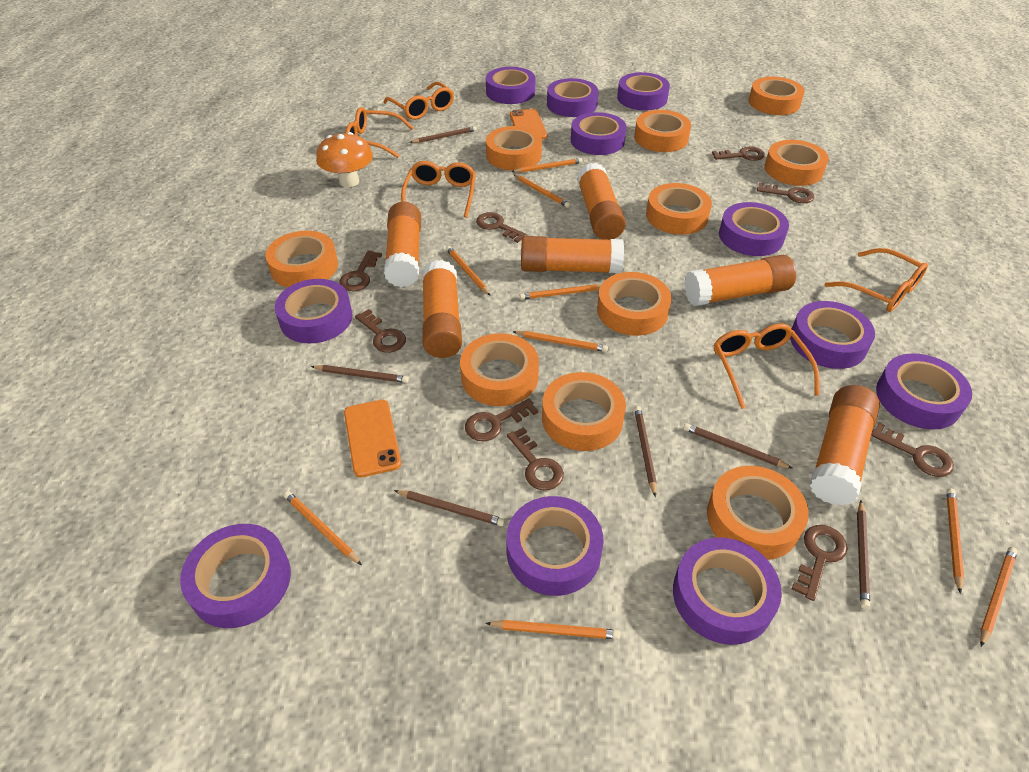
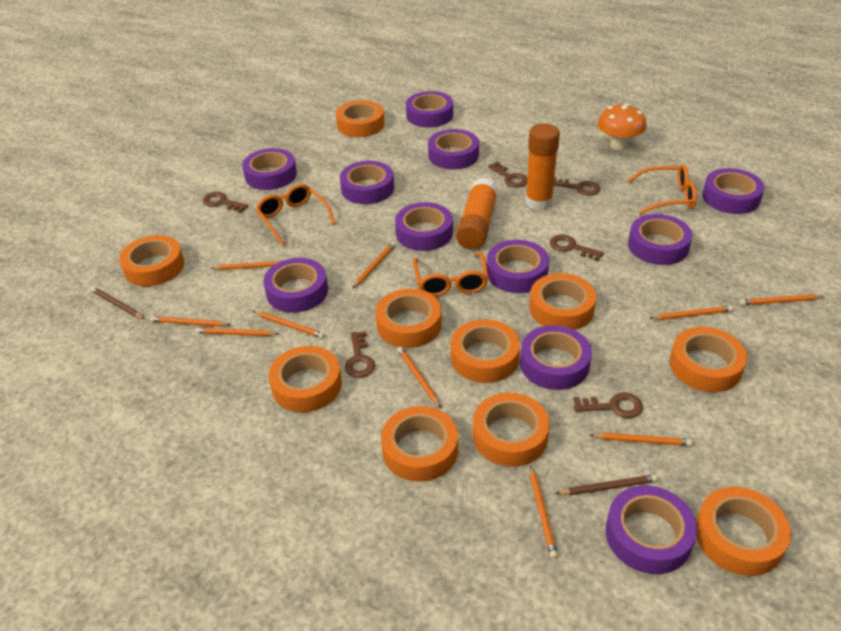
brown key: [339,250,382,291] [355,309,406,353] [465,399,538,441] [476,212,527,243] [507,427,564,491] [712,146,765,161] [757,182,814,203] [792,525,847,601] [871,423,954,477] = 9 -> [203,192,248,213] [345,331,375,378] [488,162,527,187] [550,235,604,261] [554,177,601,196] [574,392,643,418] = 6
brown pencil: [311,365,409,383] [394,490,505,526] [410,126,477,143] [634,406,657,497] [684,423,793,469] [857,500,870,609] = 6 -> [90,287,145,319] [555,475,658,495] = 2
orange glasses: [345,107,414,158] [383,81,454,120] [401,161,476,218] [714,323,820,409] [825,248,928,312] = 5 -> [255,184,335,246] [413,253,488,297] [628,164,697,215] = 3
orange glue stick: [384,202,421,287] [422,260,462,358] [521,236,624,273] [577,163,626,240] [685,255,796,306] [810,385,880,506] = 6 -> [456,178,498,250] [525,123,560,210] = 2
orange pencil: [284,491,362,565] [446,246,490,296] [486,620,620,640] [511,158,583,173] [513,174,570,208] [513,331,608,352] [520,284,601,300] [946,488,964,594] [980,547,1018,647] = 9 -> [150,316,231,327] [195,328,279,336] [211,260,284,270] [253,311,325,338] [353,242,396,288] [397,347,441,408] [530,465,558,559] [590,433,692,446] [649,306,733,320] [740,294,824,305] = 10
orange phone: [344,400,401,478] [510,109,547,139] = 2 -> none = 0

